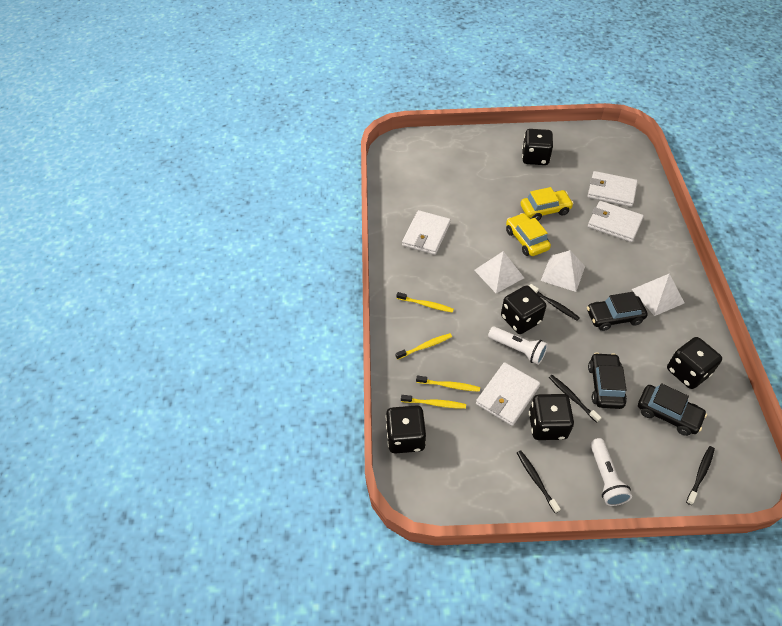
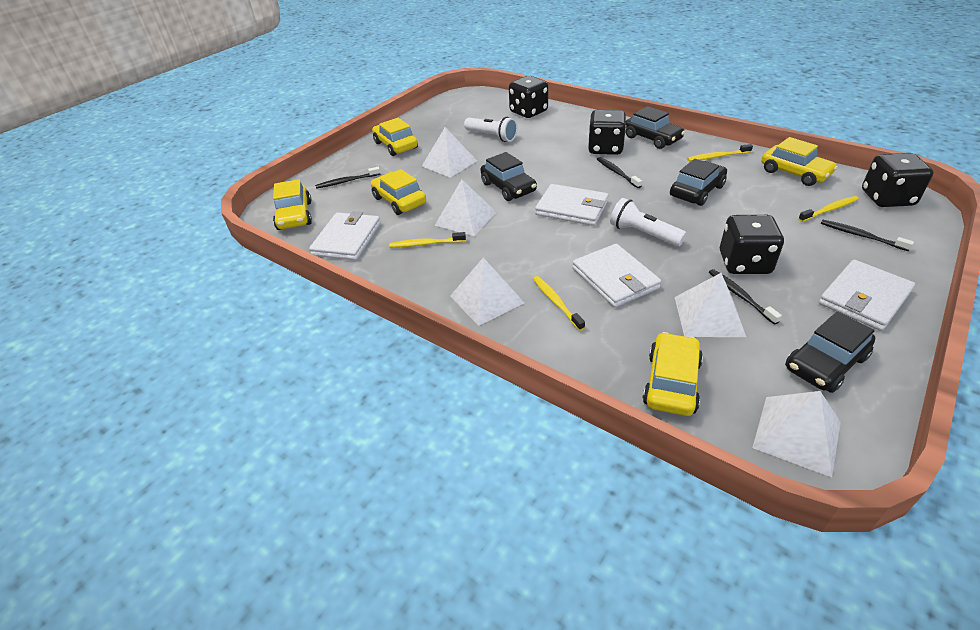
black car: [587,292,648,331] [588,353,627,409] [638,383,707,436] = 3 -> [480,152,537,201] [626,106,685,149] [670,159,727,206] [785,311,875,393] = 4
black dice: [386,405,426,454] [501,286,547,334] [522,129,553,165] [529,394,574,440] [667,337,722,389] = 5 -> [509,76,548,118] [588,110,626,155] [720,215,784,274] [862,153,934,207] = 4
white pyramid: [474,251,524,293] [541,250,585,292] [631,274,685,316] = 3 -> [422,127,477,178] [434,180,496,236] [450,258,524,326] [675,273,746,337] [752,391,841,477] = 5
yellow car: [506,213,551,256] [520,187,574,221] = 2 -> [273,179,312,230] [371,169,426,215] [372,118,418,156] [643,332,703,416] [761,137,838,186] = 5

